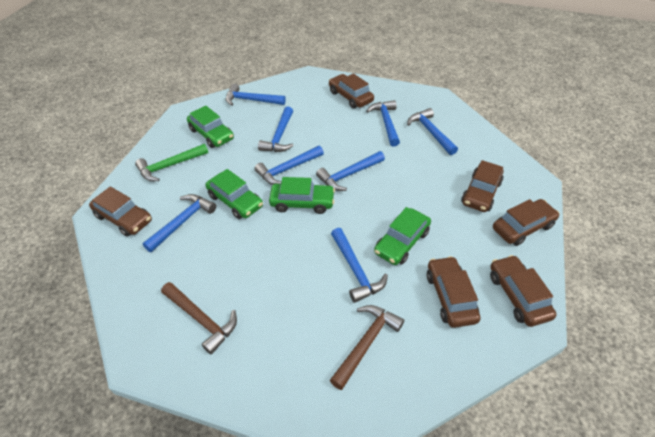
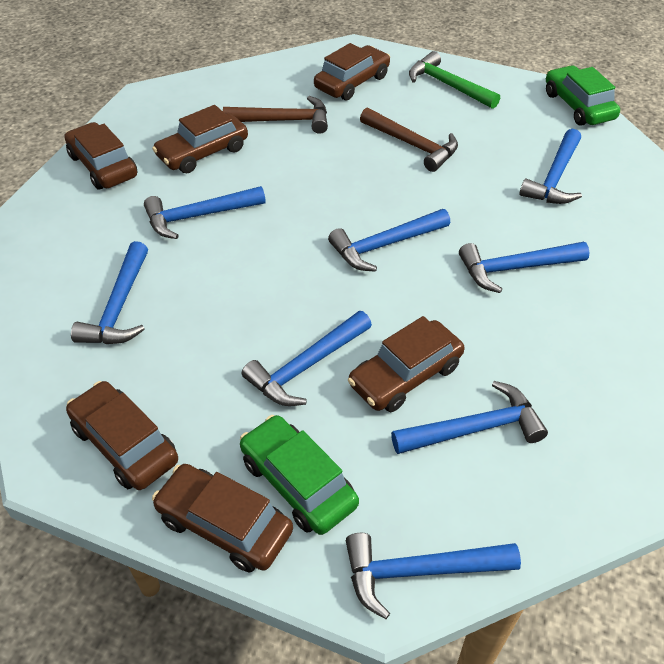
green car: [187,106,234,148] [205,169,263,219] [269,177,335,214] [374,207,431,265] = 4 -> [240,415,359,535] [546,65,620,126] = 2

